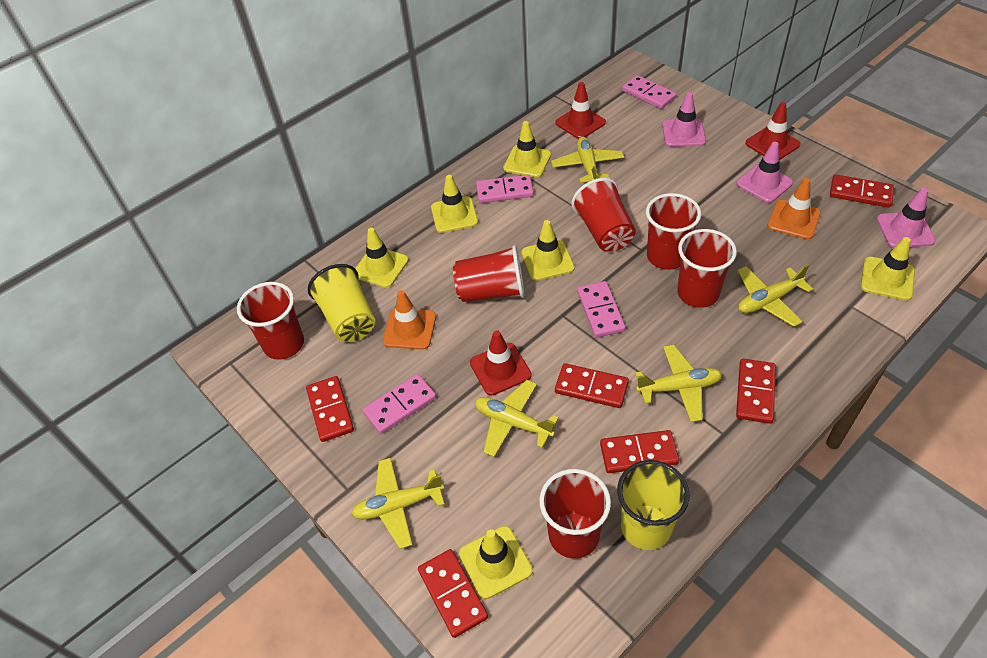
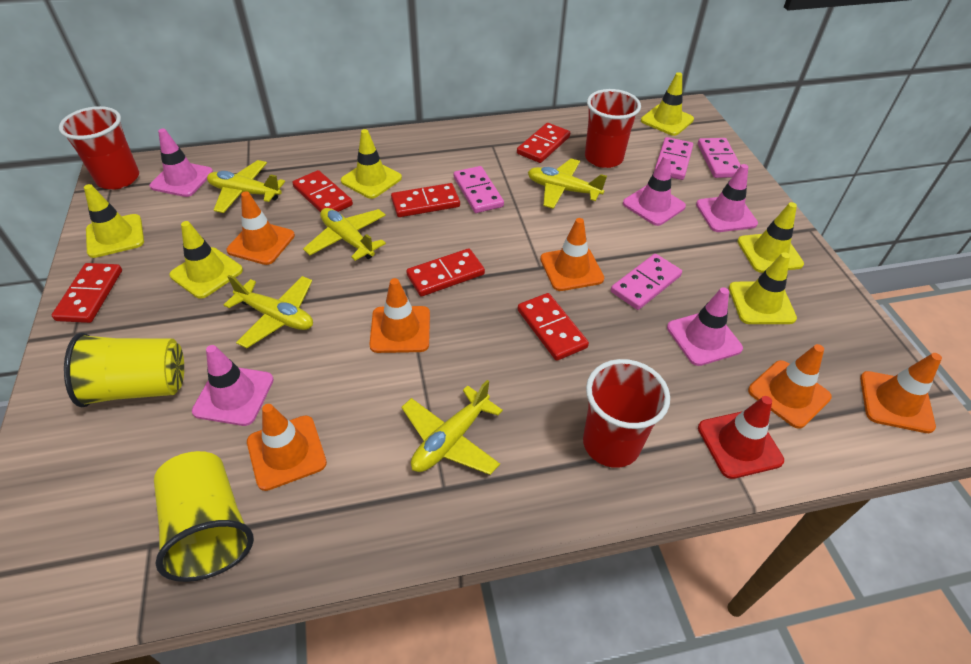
orange traffic cone: [383,290,436,350] [768,178,821,239] = 2 -> [227,191,295,265] [247,404,327,491] [369,278,430,353] [540,218,604,291] [748,344,832,429] [860,353,942,433] = 6
pink traffic cone: [662,92,706,147] [736,142,793,203] [877,188,936,248] = 3 -> [150,129,213,197] [192,345,274,426] [623,155,686,226] [667,287,743,366] [696,164,758,232] = 5
red cup: [237,282,304,360] [453,245,525,302] [539,469,611,559] [571,178,636,251] [646,193,701,270] [677,229,737,308] = 6 -> [59,106,139,190] [583,359,670,468] [585,89,641,168] = 3
red traffic cone: [470,330,532,396] [555,82,606,139] [745,102,800,160] = 3 -> [698,396,784,479] = 1

